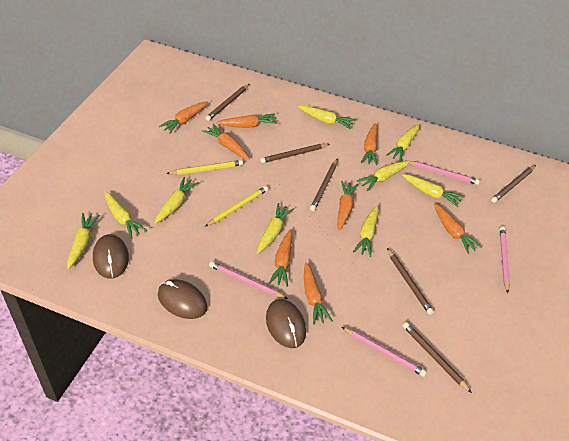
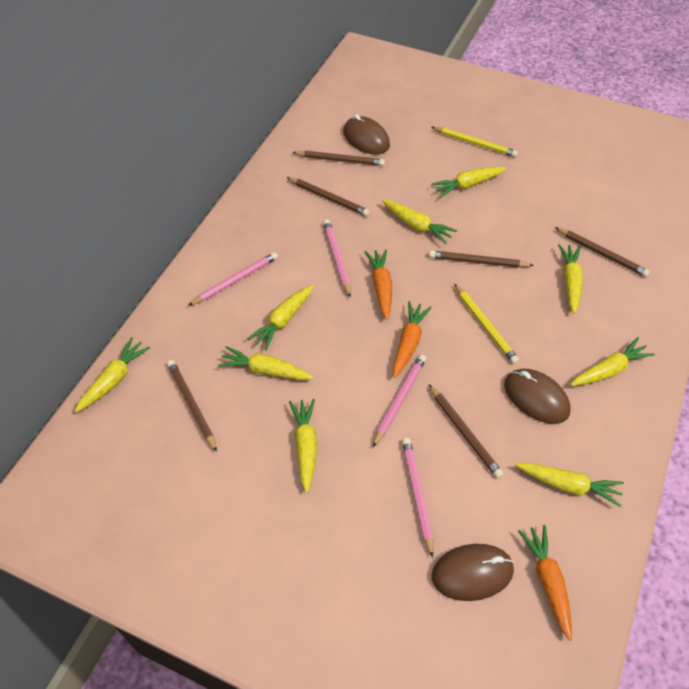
orange carrot: [159,101,208,134] [202,124,249,160] [216,113,277,128] [269,229,293,287] [304,262,333,325] [337,181,358,231] [361,123,377,166] [434,204,482,254] = 8 -> [365,249,392,320] [393,301,432,377] [518,525,572,641] = 3

